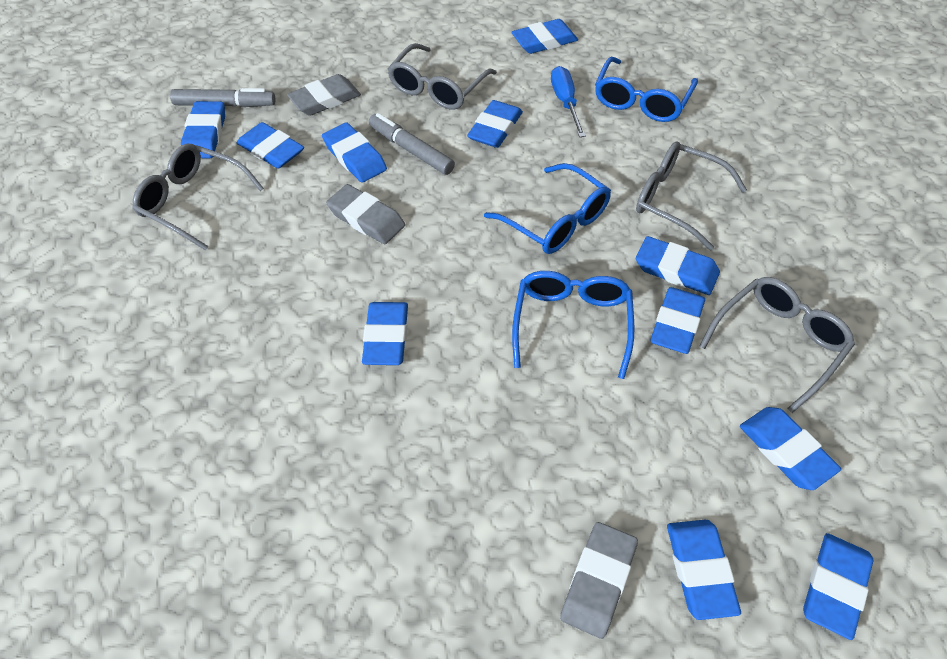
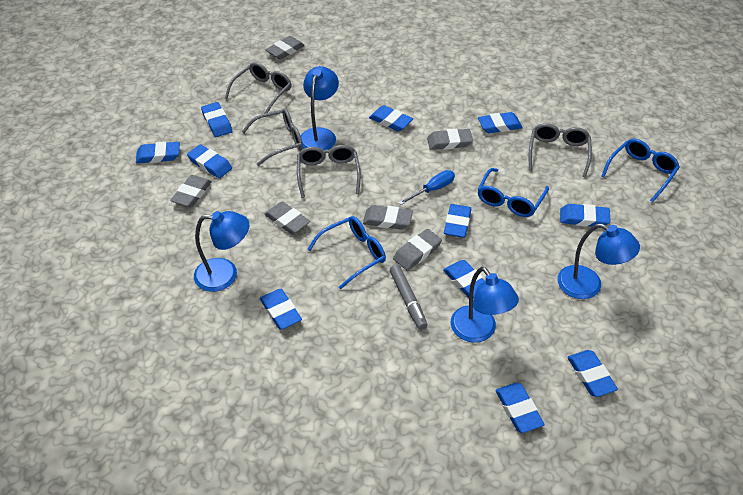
blue lamp: none = 0 -> [194,211,249,292] [301,66,339,151] [451,267,519,343] [557,223,640,299] = 4
grey eraser: [287,74,361,116] [326,184,405,244] [560,522,638,639] = 3 -> [170,175,212,207] [264,201,310,234] [265,36,305,60] [363,205,413,230] [393,229,442,271] [427,129,473,150] = 6
grey marker: [170,88,275,107] [369,113,455,175] = 2 -> [390,265,427,330] = 1

